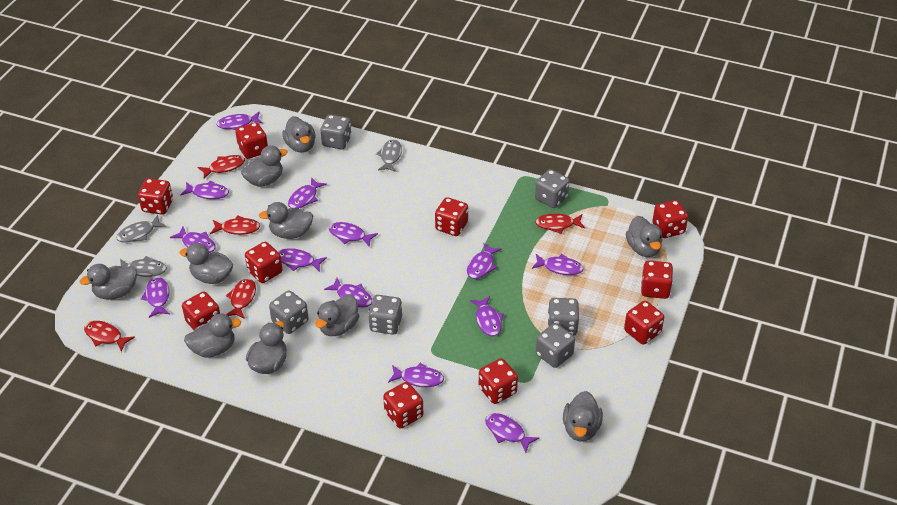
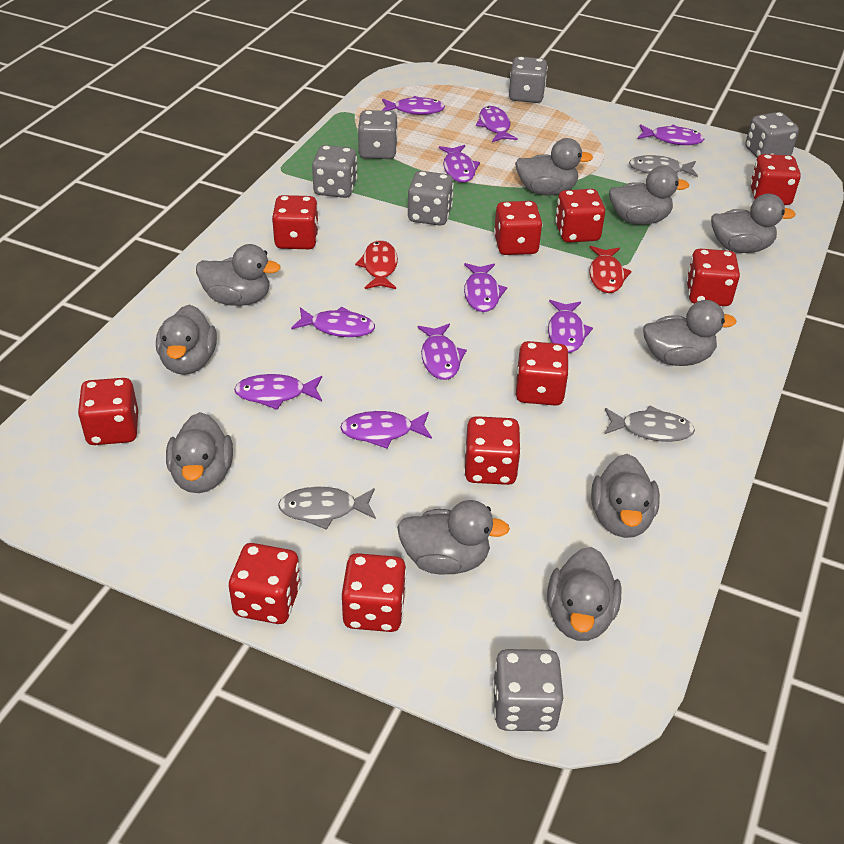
purple fish: [141,277,170,318] [170,227,216,253] [180,180,229,199] [217,112,263,130] [278,248,327,272] [288,177,327,209] [324,278,372,308] [329,222,378,247] [388,363,444,387] [467,243,502,279] [470,296,504,336] [485,413,539,453] [532,254,584,275] = 13 -> [234,374,322,410] [291,306,375,337] [340,411,432,449] [382,96,445,115] [417,324,467,380] [439,145,480,183] [464,263,507,312] [476,106,518,142] [548,300,593,353] [638,124,704,145] = 10
red fish: [84,321,135,352] [197,155,245,179] [210,216,260,235] [226,278,256,319] [535,213,585,234] = 5 -> [355,240,398,289] [589,246,632,293] = 2

